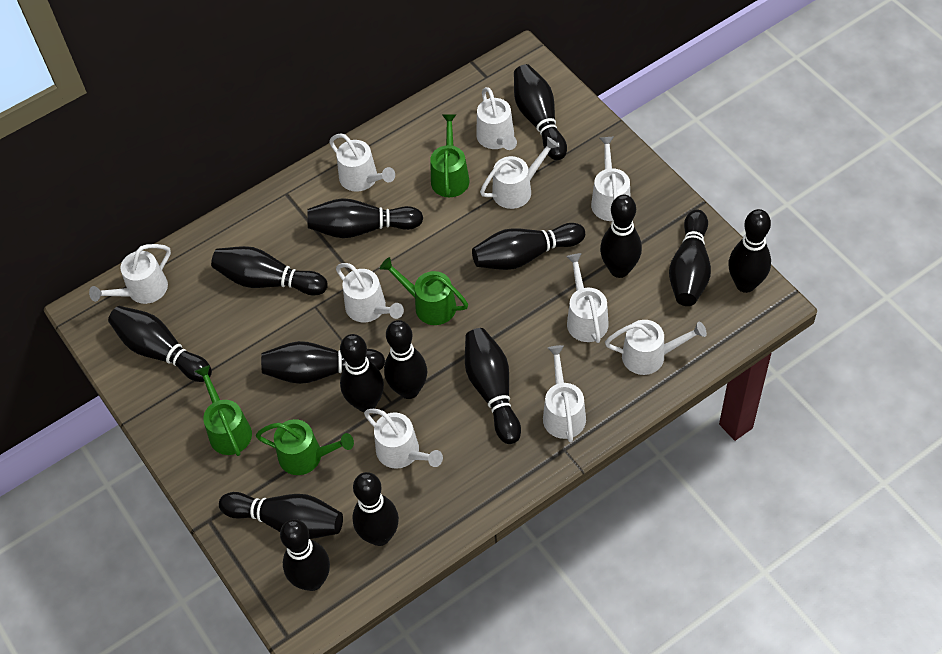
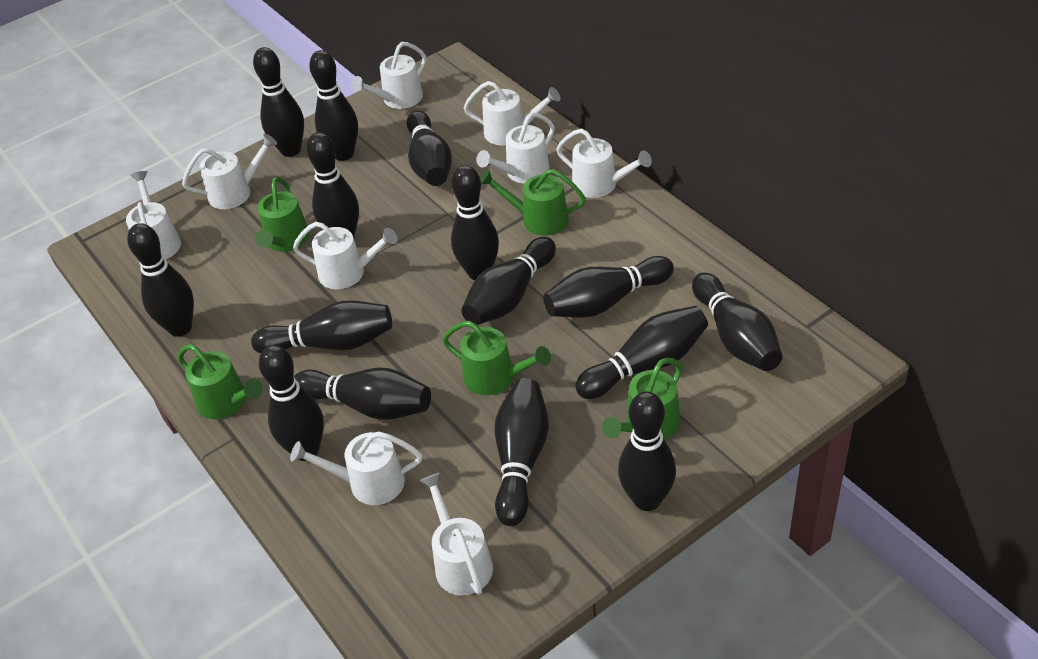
green watering can: [195,365,252,456] [256,419,354,475] [380,257,468,325] [430,114,470,197] = 4 -> [178,344,263,419] [255,177,309,252] [442,321,551,395] [480,169,586,236] [602,358,682,440] = 5
white watering can: [89,244,171,304] [329,133,395,192] [336,263,404,322] [364,409,443,469] [476,87,517,150] [480,137,559,209] [543,345,586,442] [566,253,609,343] [591,137,631,221] [605,320,707,375] = 10 -> [126,171,181,259] [182,134,277,209] [290,431,422,505] [293,222,397,289] [351,42,426,109] [419,473,493,596] [463,81,561,145] [476,113,555,184] [556,129,652,198] = 9

